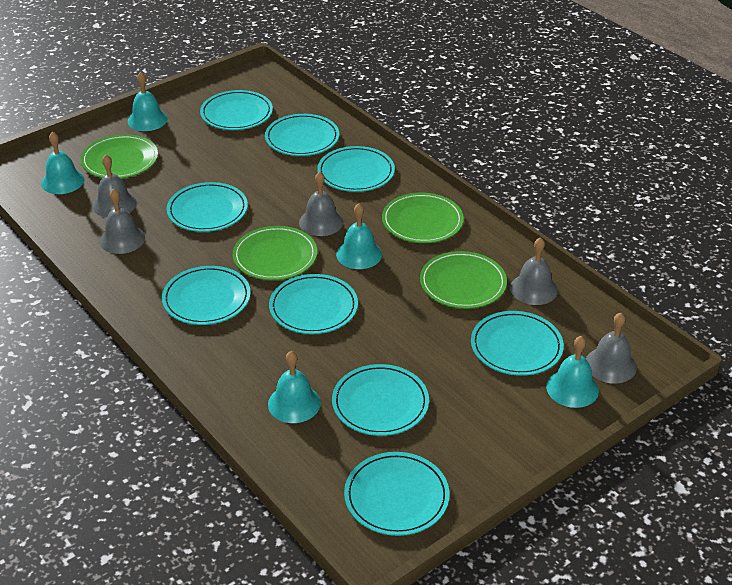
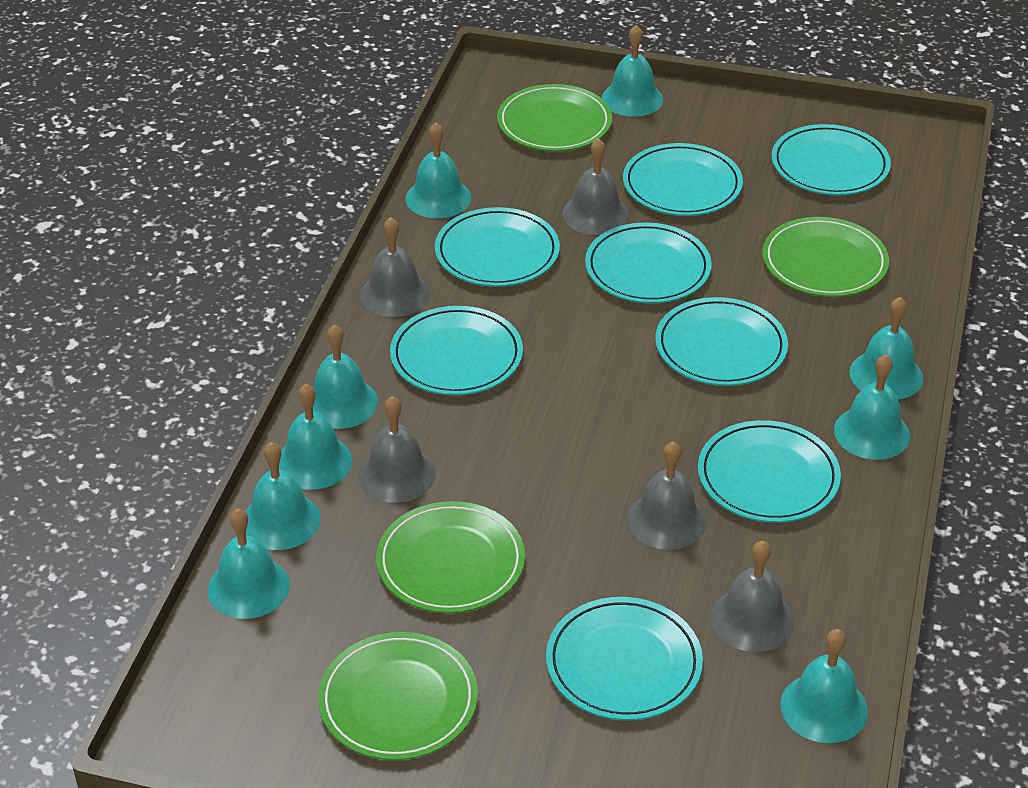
turquoise bell: [41,132,85,194] [128,72,168,131] [268,351,321,423] [336,203,382,269] [546,336,599,408] = 5 -> [208,508,290,619] [245,442,321,550] [279,383,352,490] [313,325,378,429] [406,122,471,218] [602,25,663,117] [780,629,868,743] [834,354,910,460] [849,297,923,400] = 9
turquoise plate: [162,266,251,325] [167,182,248,232] [200,90,273,130] [265,114,339,156] [269,274,358,334] [317,146,395,192] [332,364,429,436] [344,452,450,536] [471,311,564,376] = 9 -> [390,306,523,395] [435,207,560,287] [546,597,703,720] [585,223,712,303] [623,143,743,216] [655,297,788,386] [698,420,841,523] [772,124,891,195] = 8

